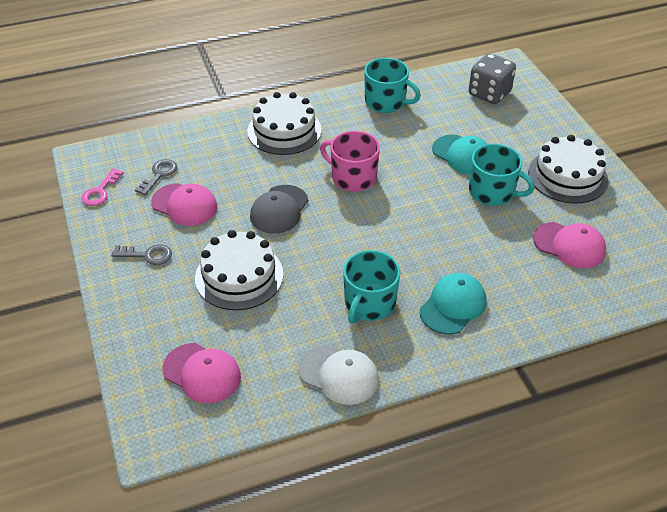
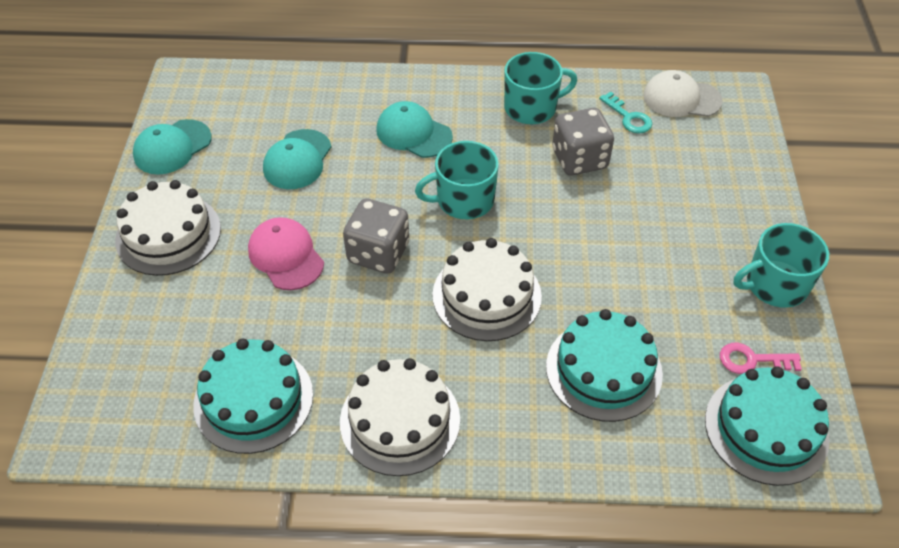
grey cap: [250,185,308,234] = 1 -> none = 0
grey dice: [469,53,516,104] = 1 -> [343,198,409,274] [552,108,614,176] = 2
grey key: [111,244,172,265] [135,159,177,195] = 2 -> none = 0
pink cap: [151,183,217,226] [163,343,241,404] [533,222,606,268] = 3 -> [248,217,324,290] = 1
pink mug: [320,131,380,192] = 1 -> none = 0
turquoise cake: none = 0 -> [193,338,313,454] [546,309,663,422] [705,366,830,486] = 3
turquoise cap: [420,273,487,334] [432,135,488,175] = 2 -> [133,119,212,175] [263,129,332,189] [376,101,453,158] = 3
turquoise key: none = 0 -> [599,92,652,134] = 1

